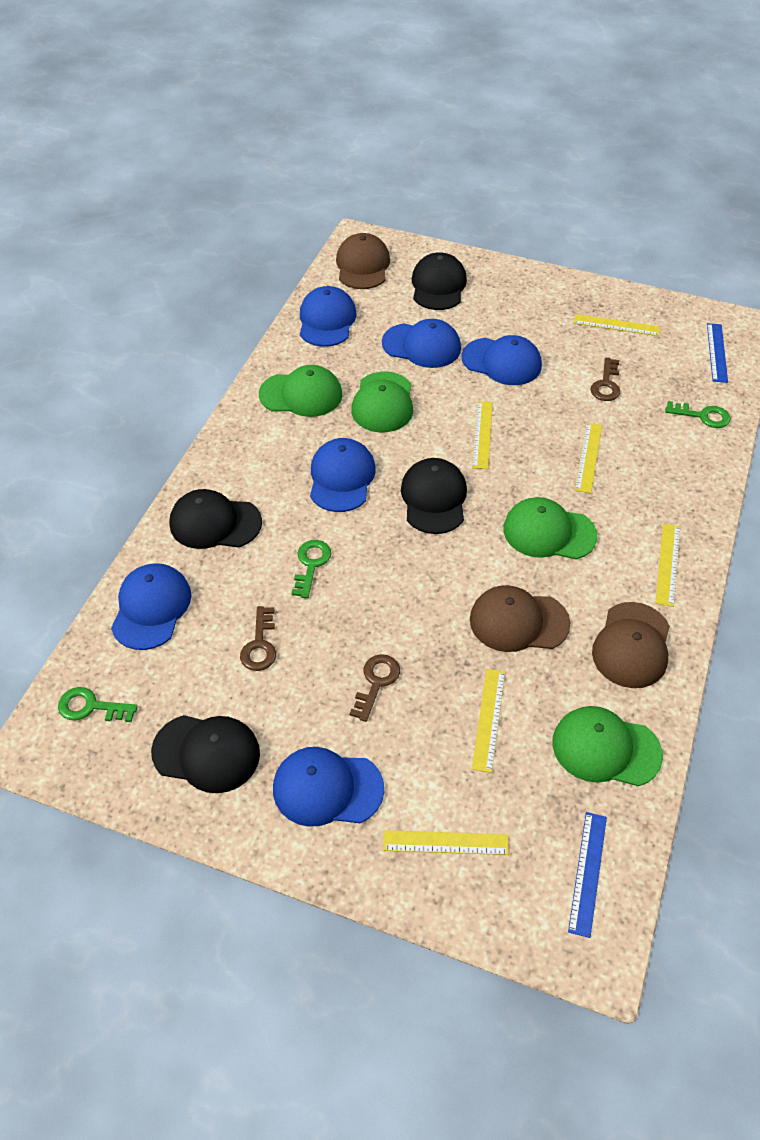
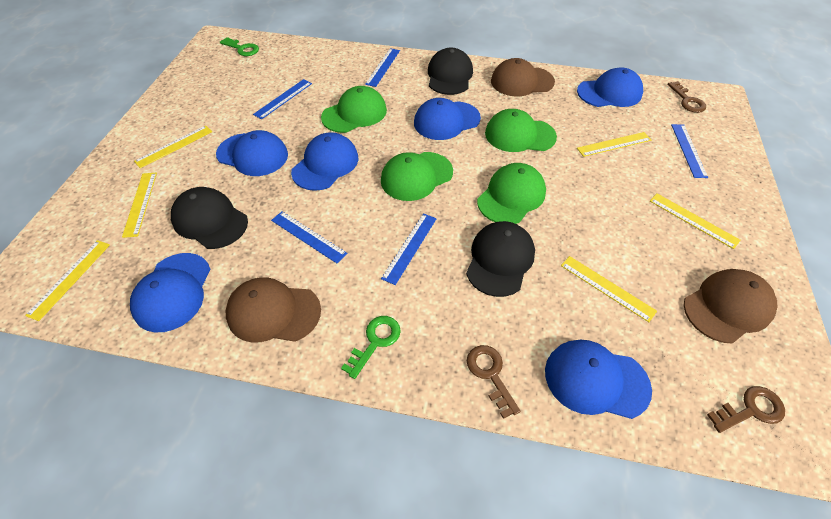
black cap: [151,715,260,793] [169,489,262,549] [401,458,467,534] [412,252,467,310] = 4 -> [171,187,248,249] [428,48,473,95] [466,221,535,297] = 3
blue ruler: [568,812,607,938] [707,323,728,383] = 2 -> [253,79,312,119] [271,212,347,263] [365,48,400,87] [381,213,437,285] [671,124,708,178] = 5
green key: [58,687,138,722] [292,540,331,598] [665,401,731,428] = 3 -> [220,37,259,56] [341,316,401,379] = 2

